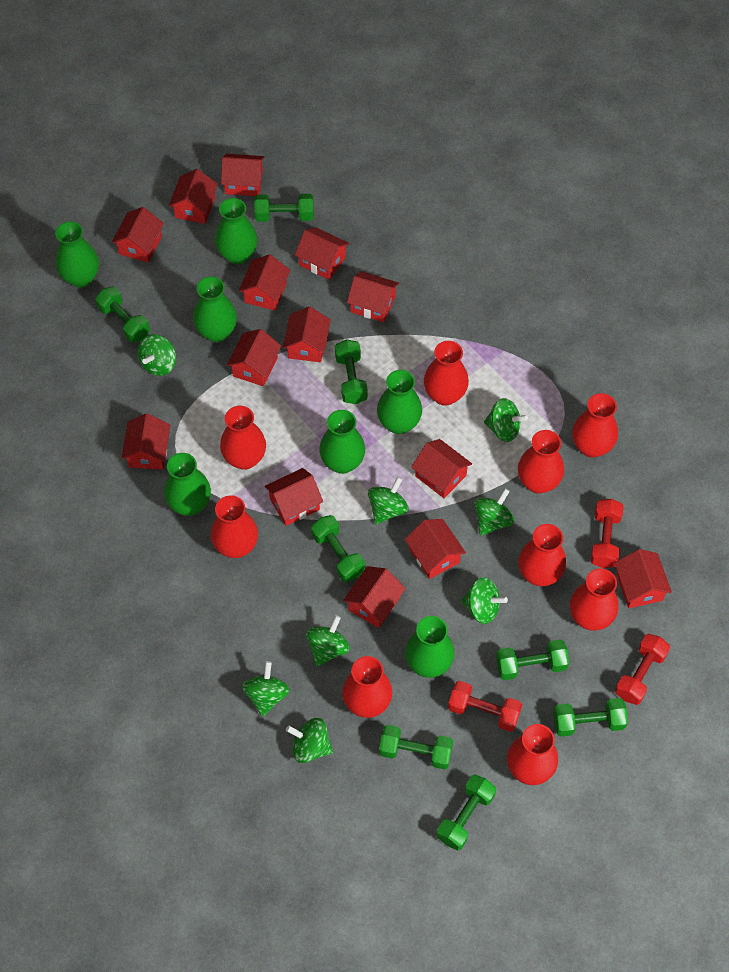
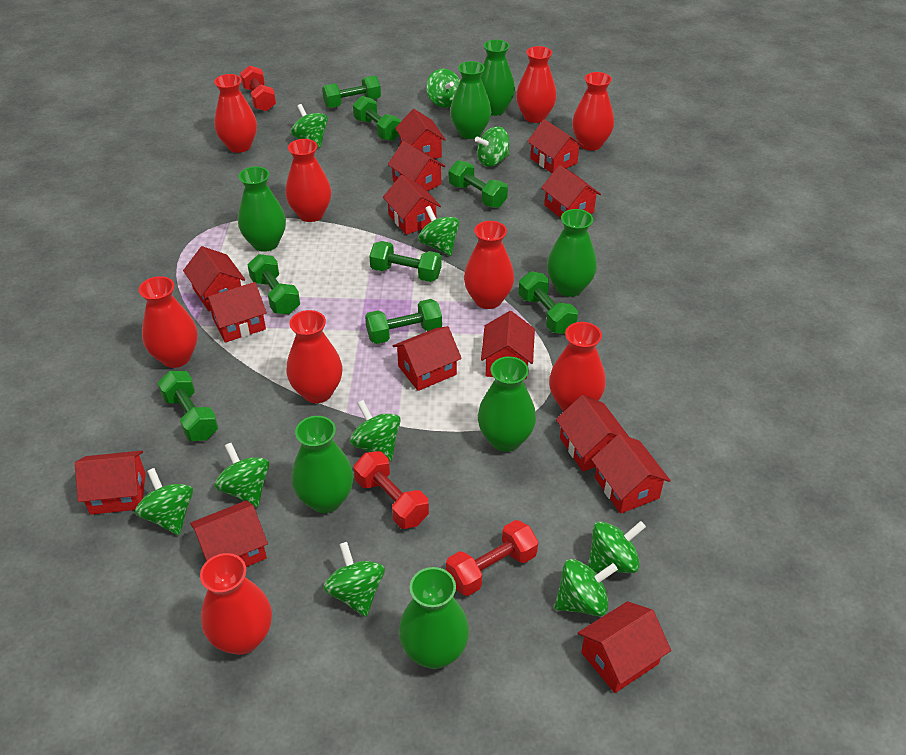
green spinning top: [138,334,176,376] [242,661,290,717] [286,718,333,763] [306,615,350,666] [368,477,408,524] [461,577,508,624] [474,489,514,536] [484,398,528,442] = 8 -> [135,468,193,535] [215,443,270,507] [291,104,328,148] [323,542,385,617] [350,400,401,461] [418,206,460,256] [426,69,460,108] [475,126,510,167] [554,559,618,616] [588,521,646,573] = 10

